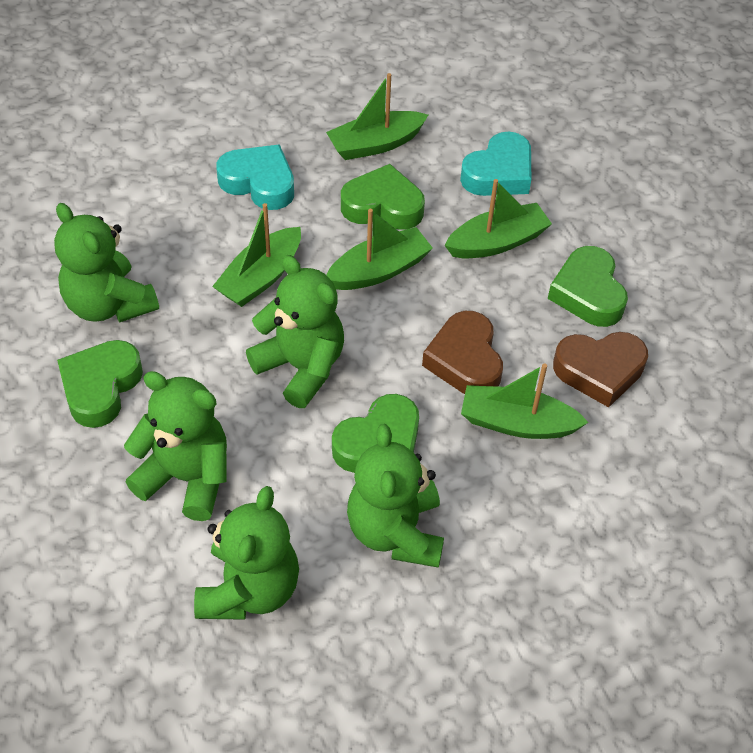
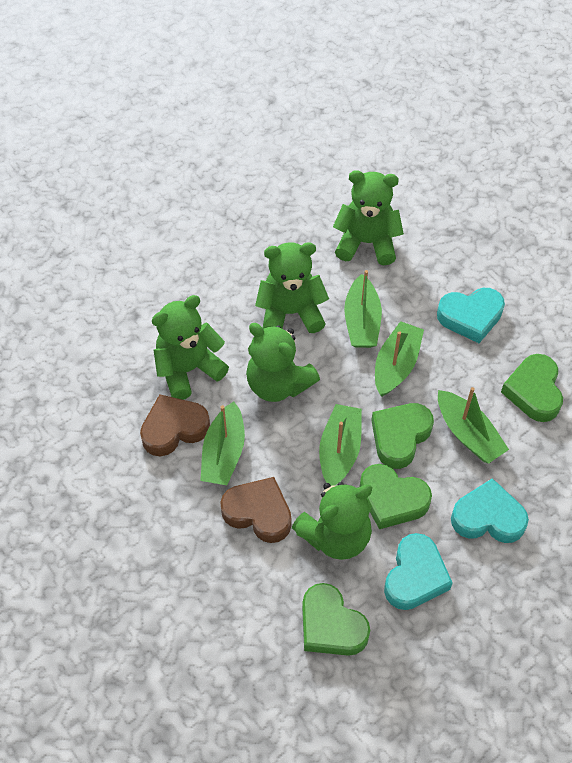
turquoise heart: [216,144,294,210] [460,132,531,196] = 2 -> [384,533,453,610] [437,288,505,343] [451,478,529,543] = 3

